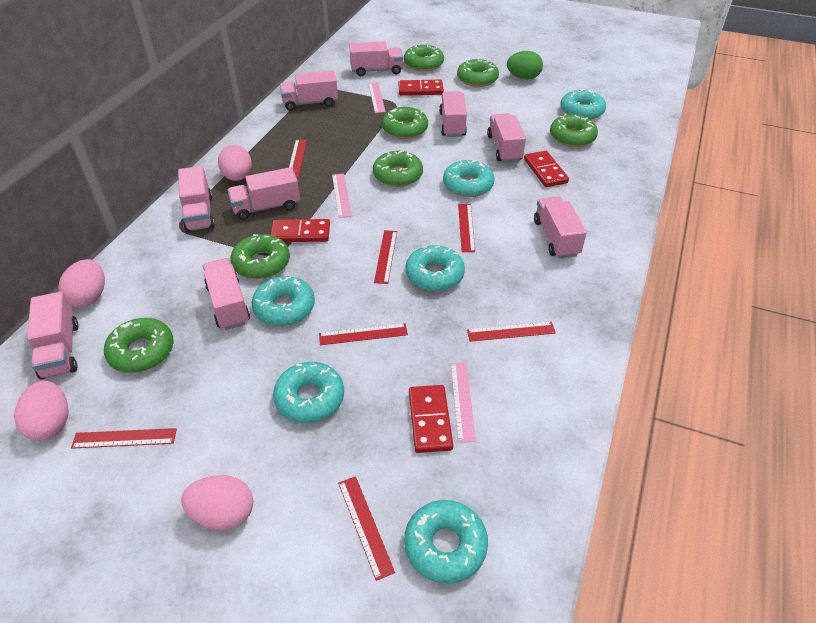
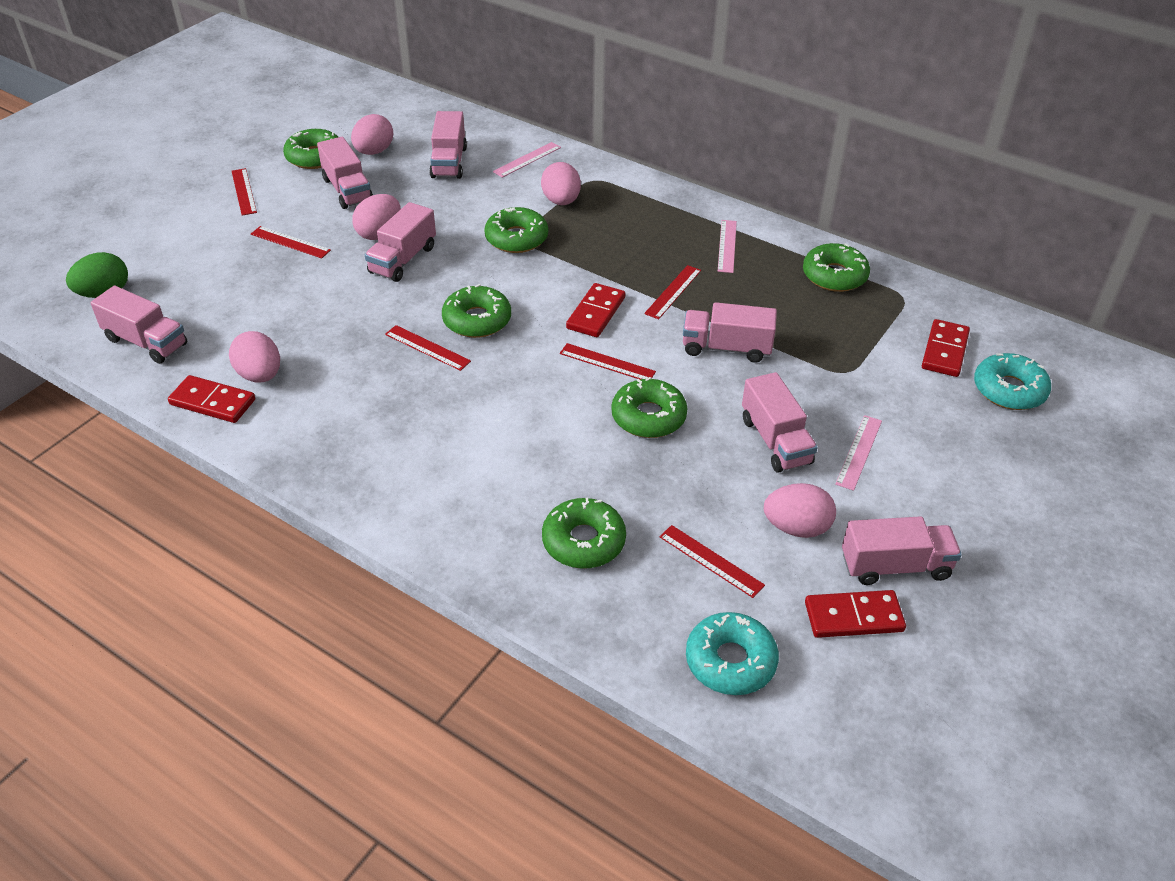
green donut: [104,318,174,373] [230,234,290,279] [373,151,423,187] [382,107,428,139] [404,44,444,71] [457,59,499,87] [550,114,598,147] = 7 -> [283,129,338,169] [442,284,511,338] [484,207,548,253] [542,498,626,569] [611,377,688,438] [803,243,870,292] = 6
pink egg: [14,381,69,441] [58,259,105,308] [181,475,253,531] [218,145,252,181] = 4 -> [229,331,280,382] [351,114,393,155] [352,194,401,240] [541,162,581,205] [764,483,836,538] = 5
pink truck: [27,292,79,380] [178,166,215,232] [203,258,250,330] [227,167,300,220] [280,71,338,111] [349,41,403,76] [439,91,467,137] [487,113,526,162] [534,197,587,258] = 9 -> [90,285,188,364] [317,137,373,209] [365,202,436,282] [429,111,467,179] [683,302,777,363] [742,372,818,473] [842,516,962,585] = 7
red ruler: [71,428,177,449] [289,140,307,178] [319,323,408,345] [338,476,395,581] [374,230,397,284] [458,204,475,252] [467,322,556,342] = 7 -> [232,168,257,216] [251,226,331,259] [385,325,471,371] [560,343,656,379] [644,265,701,319] [659,525,765,598] = 6
turquoise donut: [252,276,315,326] [273,362,344,423] [404,500,488,584] [405,245,465,291] [443,160,495,197] [560,89,606,120] = 6 -> [686,612,779,695] [974,353,1051,410] = 2

